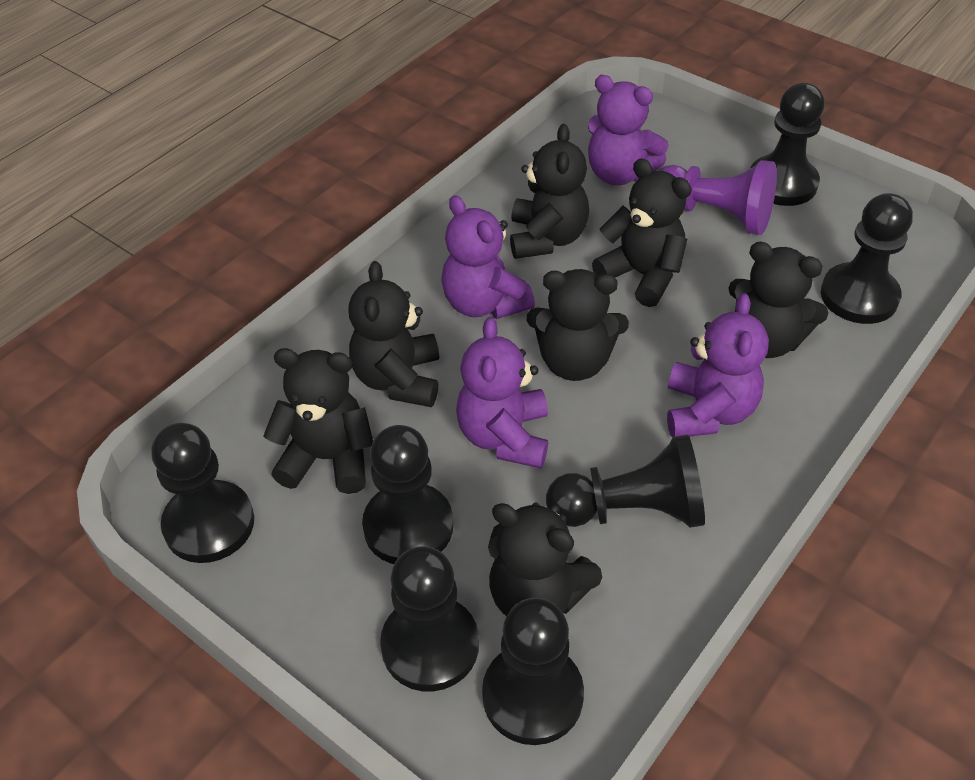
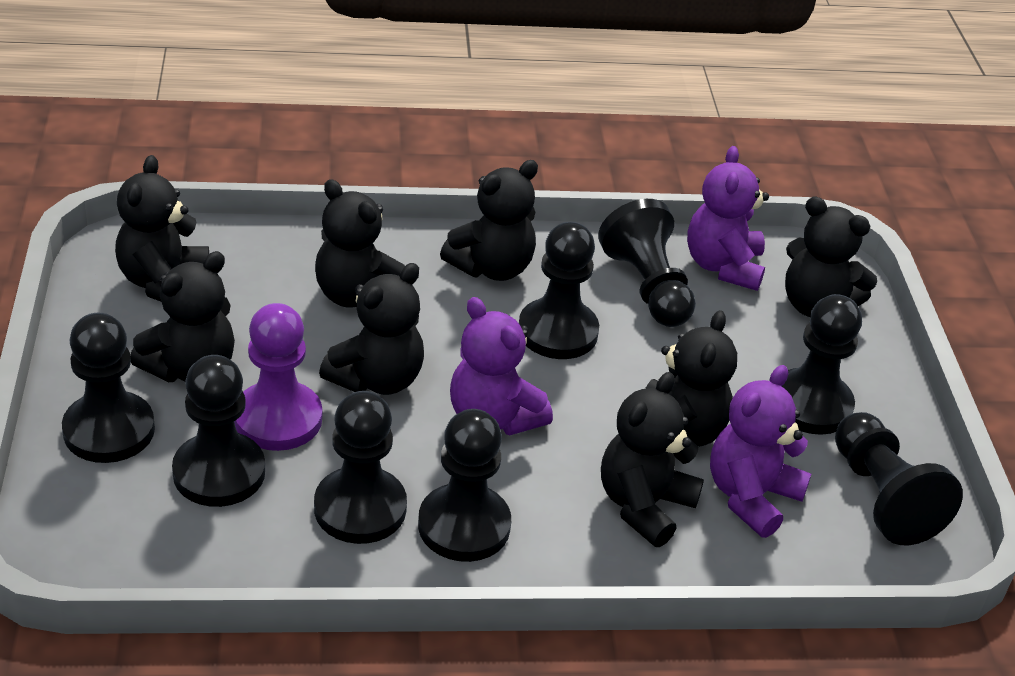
black pawn: [151,423,254,563] [362,425,453,564] [380,546,479,692] [482,598,584,745] [546,435,705,528] [750,83,824,206] [821,193,913,324] = 7 -> [62,313,155,463] [172,355,265,507] [314,391,407,544] [418,409,511,562] [519,222,599,359] [598,199,696,327] [782,294,862,435] [835,412,963,545] = 8
black teddy bear: [263,348,373,494] [348,261,439,407] [488,503,602,616] [510,124,589,259] [527,269,629,381] [592,158,692,307] [728,242,828,358] = 7 -> [115,155,209,301] [130,251,235,382] [315,179,405,308] [319,263,424,395] [440,160,538,281] [601,372,704,547] [645,310,737,447] [785,197,877,317] = 8
purple teddy bear: [441,195,535,319] [456,317,548,468] [588,75,668,185] [667,293,769,438] = 4 -> [450,297,553,435] [687,146,769,291] [710,365,811,538] = 3

